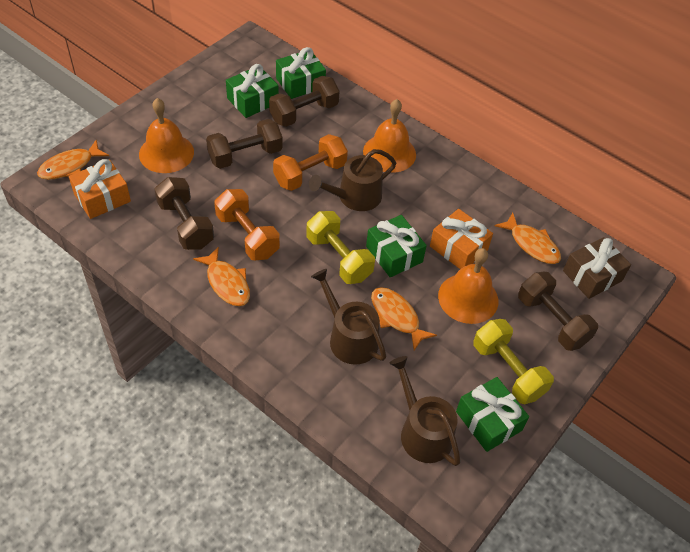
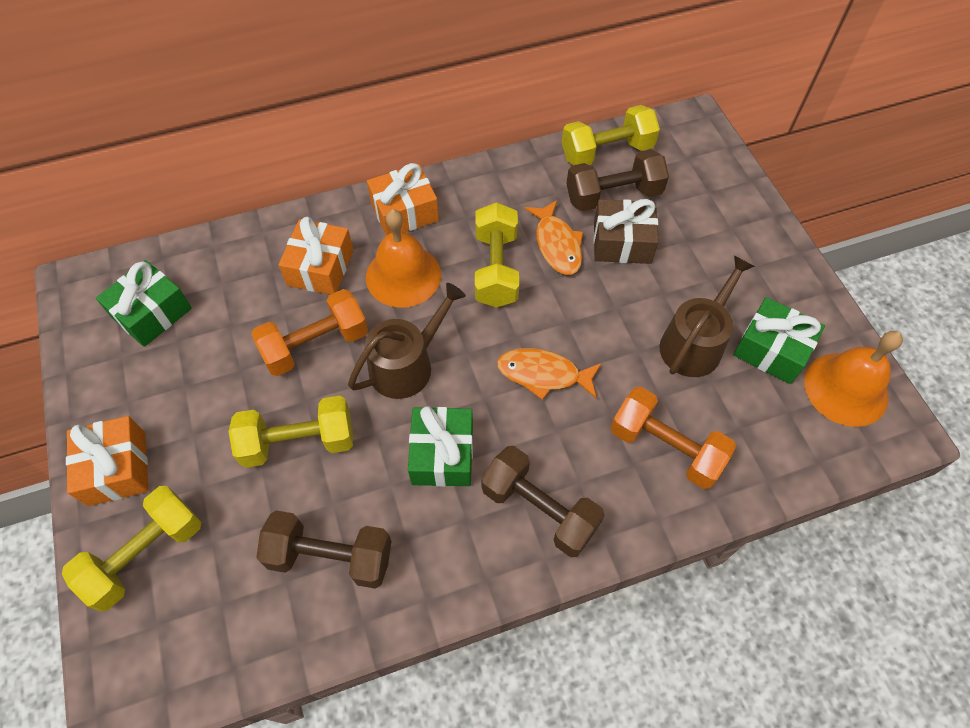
brown dumbbell: [154,177,214,250] [206,119,283,169] [269,76,340,127] [518,272,598,351] = 4 -> [256,510,392,589] [481,446,605,557] [566,149,669,211] = 3
brown watering can: [309,149,396,211] [311,269,386,365] [389,356,461,466] = 3 -> [348,283,466,399] [659,256,755,377] = 2
green gift: [226,64,279,118] [276,47,326,99] [366,215,427,277] [456,377,529,452] = 4 -> [96,260,192,347] [408,406,473,487] [733,297,825,384] = 3
orange bell: [139,98,194,173] [363,99,416,173] [438,248,498,324] = 3 -> [366,209,441,308] [804,331,903,427] = 2
orange fish: [37,140,109,180] [193,246,250,306] [371,287,437,350] [495,212,561,264] = 4 -> [497,348,602,400] [525,200,583,275] = 2
orange gift: [69,159,131,219] [430,209,493,269] = 2 -> [66,416,148,506] [279,217,353,295] [367,163,439,236] = 3
yellow dumbbell: [306,211,375,284] [473,319,554,404] = 2 -> [62,486,201,612] [229,396,353,468] [475,202,519,308] [562,105,660,165] = 4

